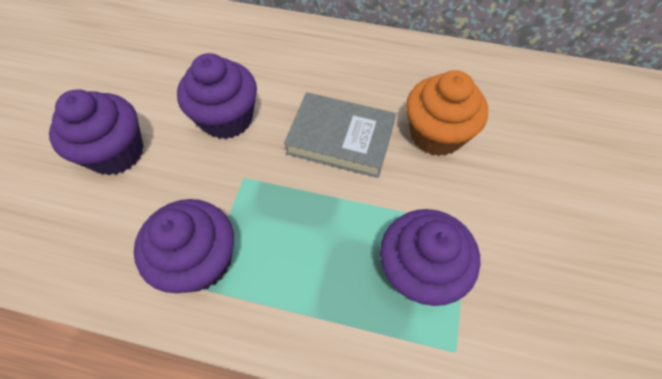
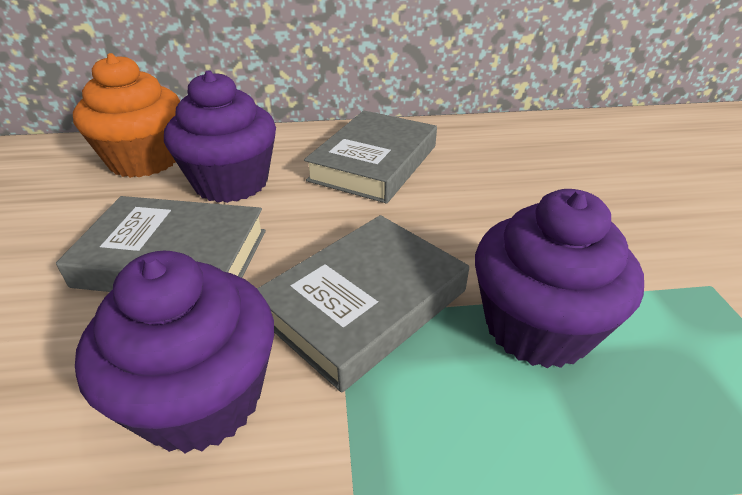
grey book: [284,92,396,178] = 1 -> [56,196,266,292] [257,215,469,392] [304,111,437,203] = 3
purple cupcake: [49,89,144,175] [134,199,234,293] [177,53,257,139] [380,209,480,306] = 4 -> [75,251,274,453] [164,70,276,203] [475,189,644,368] = 3

